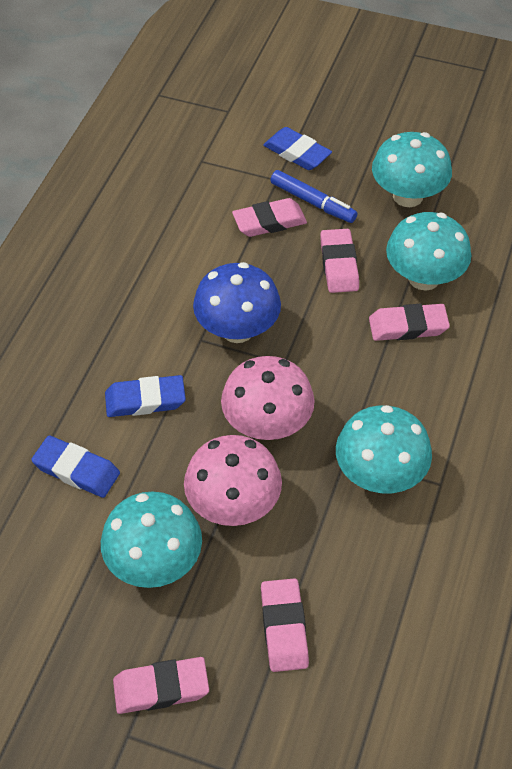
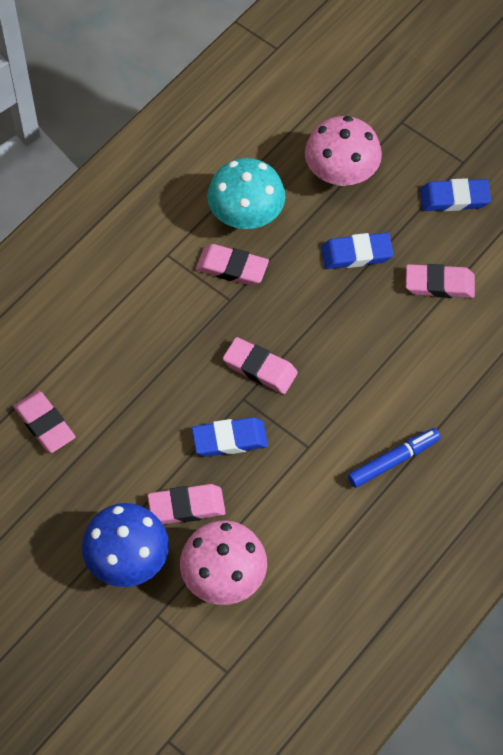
turquoise mushroom: [101,491,202,588] [336,405,432,494] [372,132,452,207] [386,212,471,291] = 4 -> [207,158,285,229] = 1

